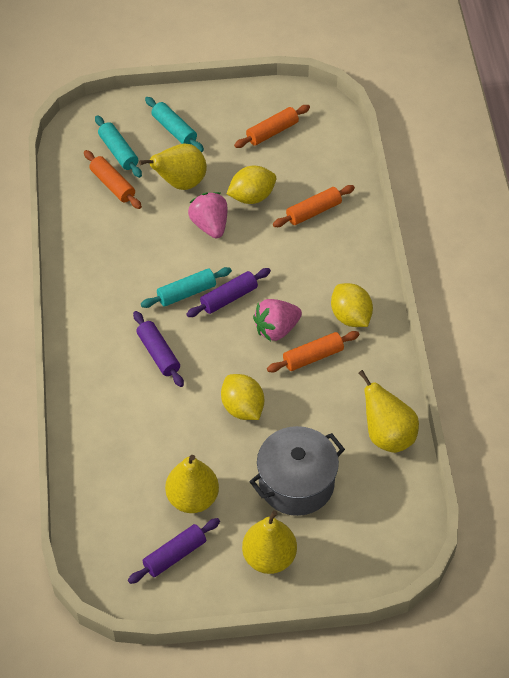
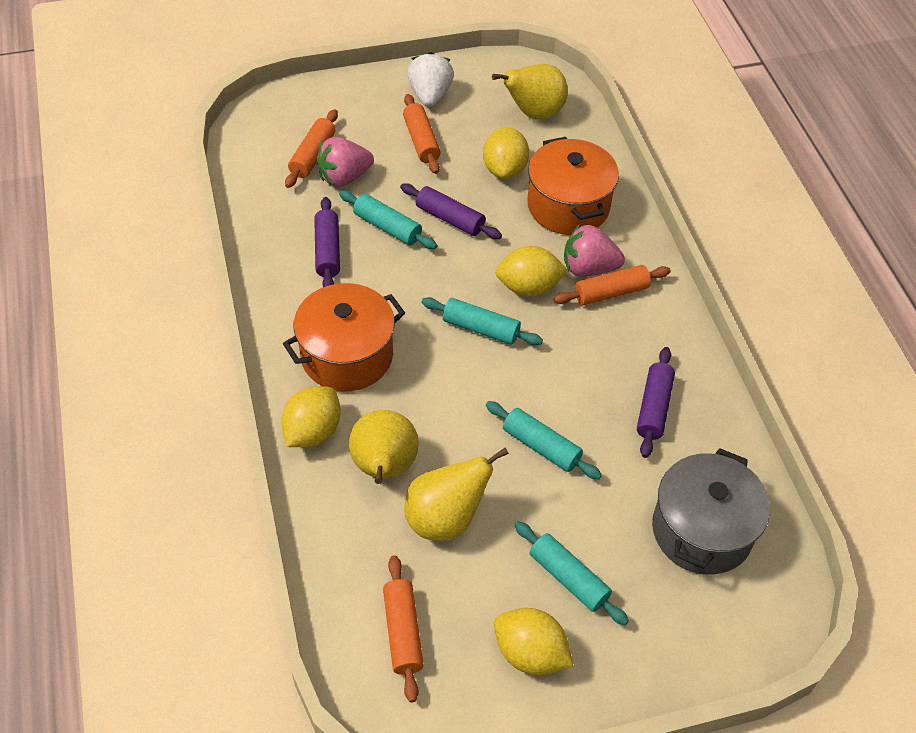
orange pot: none = 0 -> [283,283,405,391] [527,137,619,235] = 2
turquoise rolling pin: [95,115,142,178] [141,267,232,308] [145,97,204,152] = 3 -> [339,190,437,249] [422,297,543,345] [486,401,602,480] [515,521,629,625] = 4
white strawberry: none = 0 -> [407,52,454,107] = 1
yellow lemon: [221,374,264,420] [227,166,276,204] [331,283,373,327] = 3 -> [281,386,341,447] [483,127,529,179] [494,608,573,675] [495,246,568,296] = 4
yellow pear: [139,143,207,190] [165,455,219,513] [242,510,297,574] [358,370,419,453] = 4 -> [349,410,419,484] [404,447,509,541] [492,64,568,120] = 3

